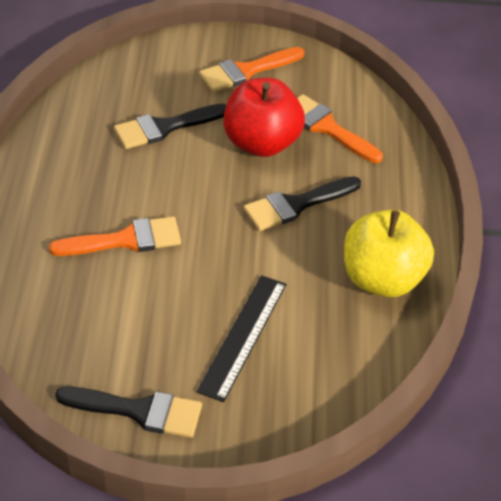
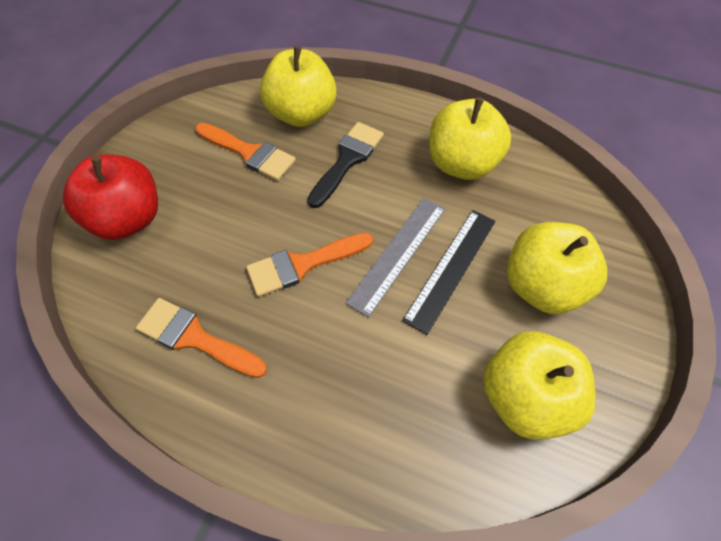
black brush: [55,387,202,438] [114,104,226,149] [244,176,361,231] = 3 -> [307,122,384,208] = 1
grey ruler: none = 0 -> [345,198,445,317] = 1
yellow apple: [344,210,434,297] = 1 -> [260,46,337,127] [429,97,511,180] [483,331,595,440] [507,222,607,314] = 4

